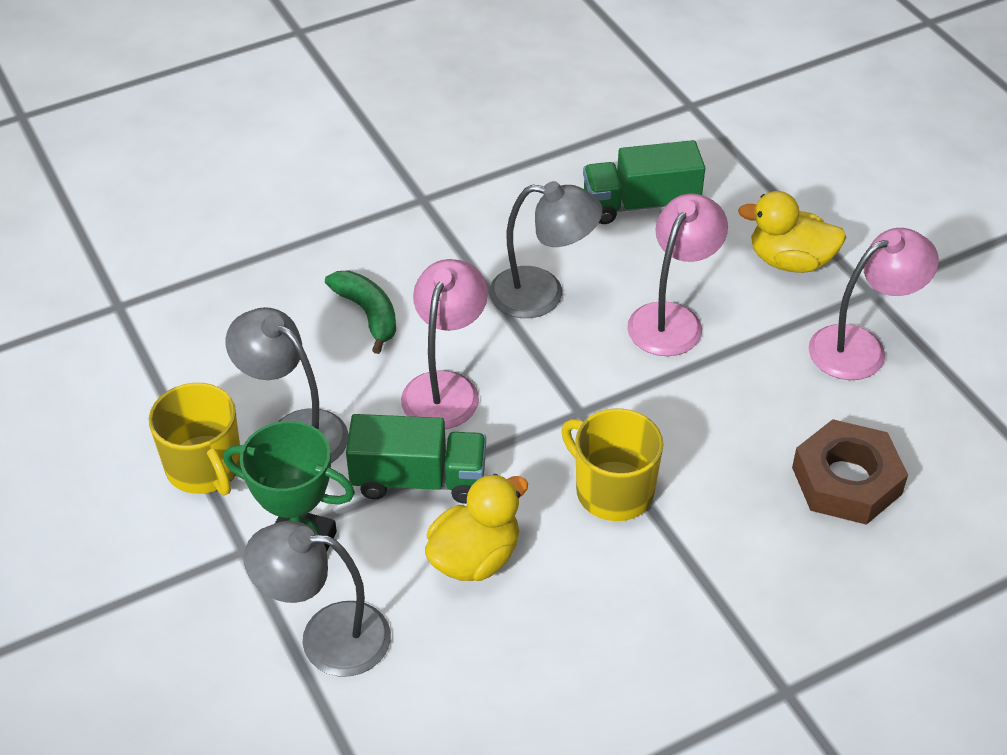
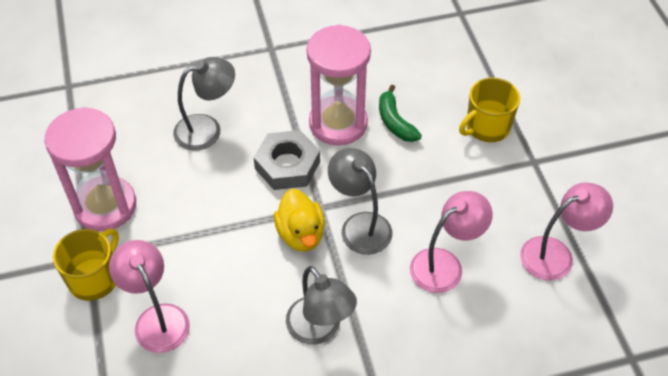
brown nut: [792,419,908,525] = 1 -> none = 0
green trophy: [224,421,355,550] = 1 -> none = 0
green truck: [346,414,486,504] [583,140,705,224] = 2 -> none = 0
grey nut: none = 0 -> [253,130,320,190] = 1
pink hourglass: none = 0 -> [44,107,136,231] [306,24,371,146] = 2
yellow duck: [425,474,528,581] [738,191,846,273] = 2 -> [274,189,325,252] = 1

